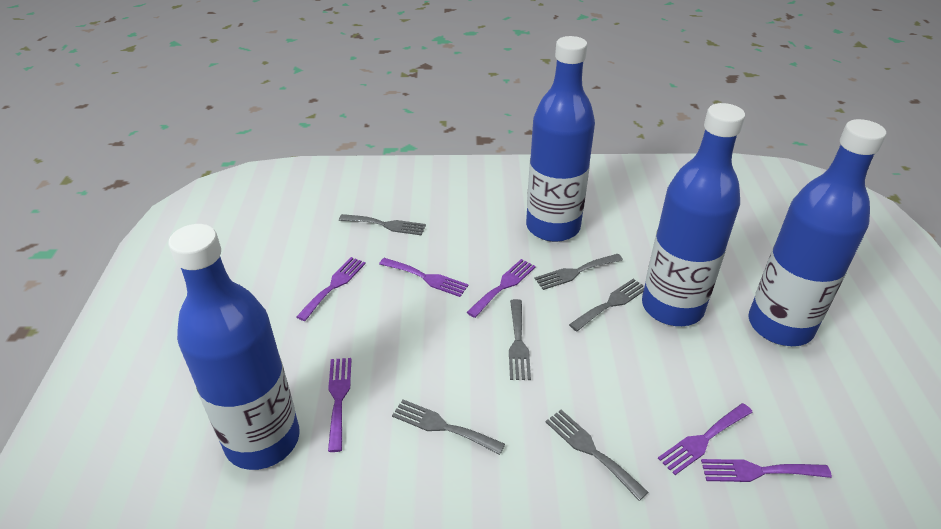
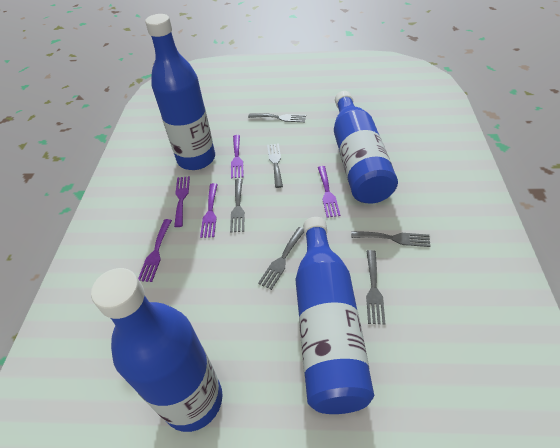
purple fork: [296,257,366,321] [328,358,352,452] [379,258,469,297] [467,259,536,318] [658,403,753,475] [701,459,832,482] = 6 -> [138,219,172,282] [174,176,190,227] [200,183,218,238] [231,135,244,179] [318,166,340,218] = 5

